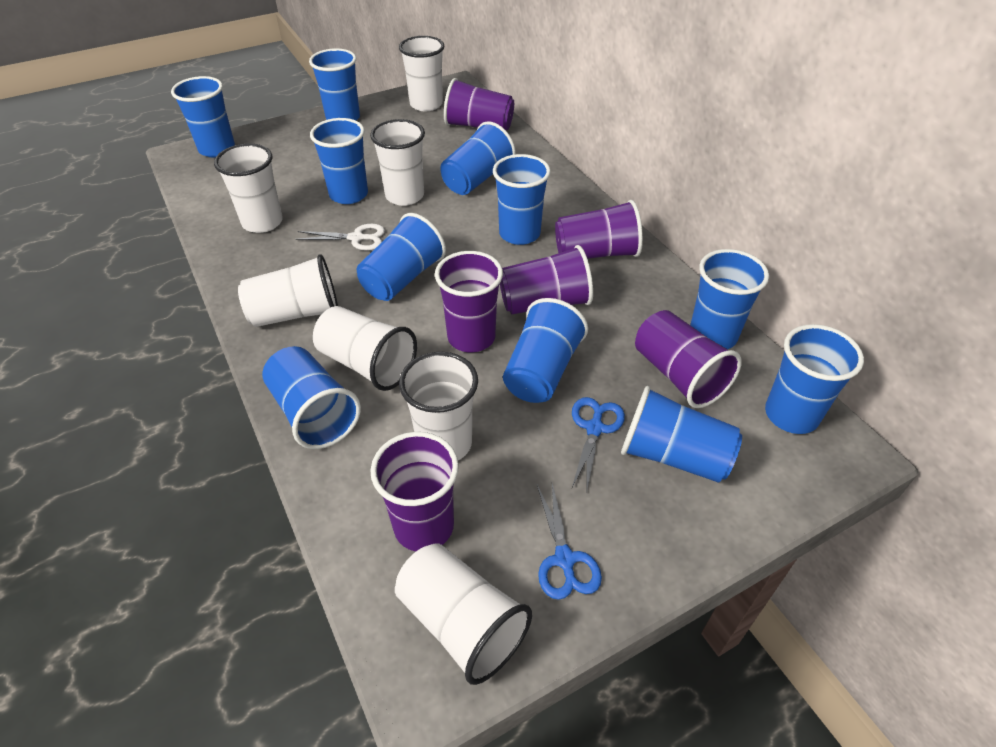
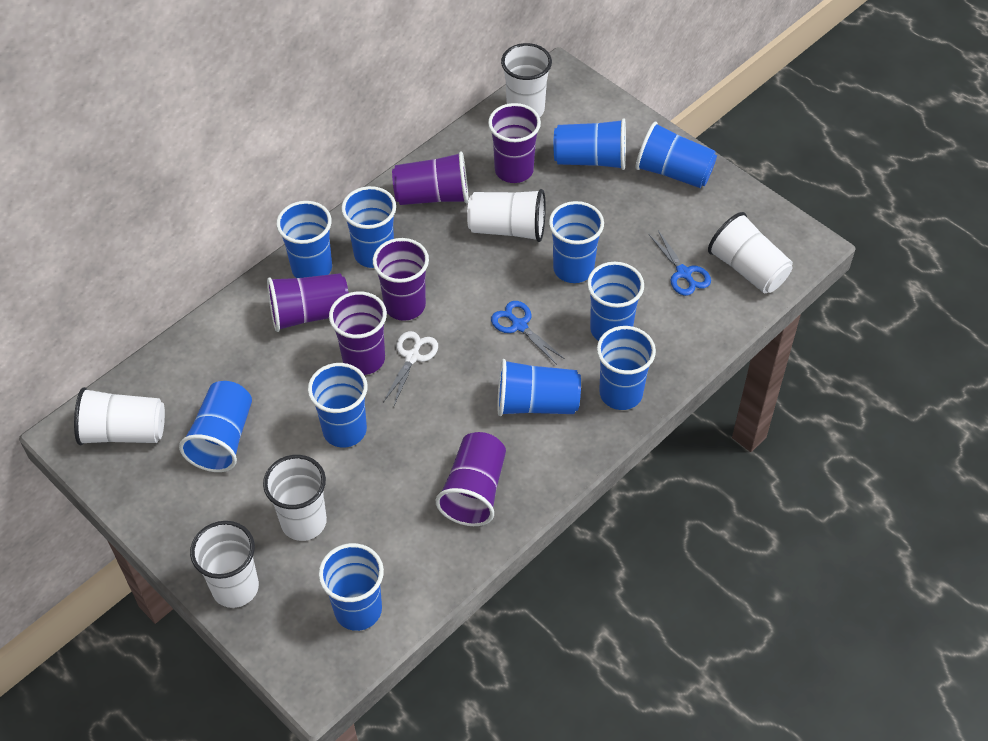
white cup: [214,143,283,233] [238,255,338,327] [313,306,417,391] [370,119,425,206] [395,543,532,685] [399,36,444,111] [399,352,478,460] = 7 -> [74,387,165,446] [190,521,259,608] [263,455,327,541] [467,189,546,242] [501,43,552,117] [708,212,793,293] = 6

